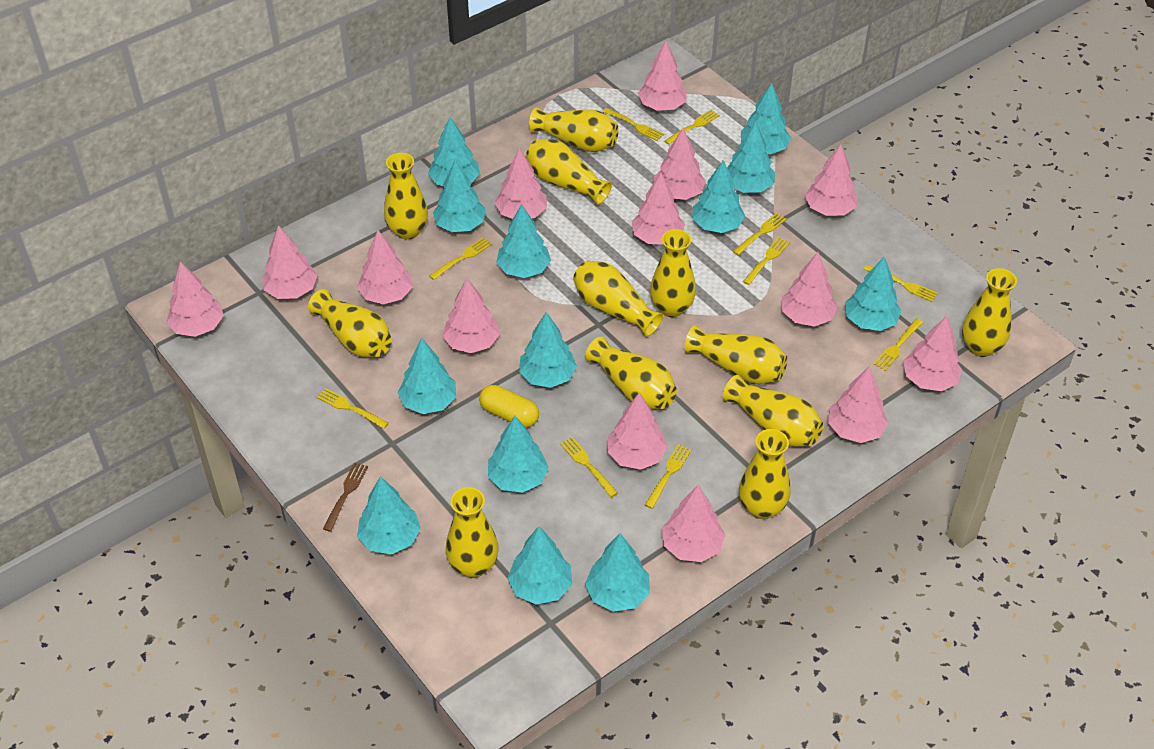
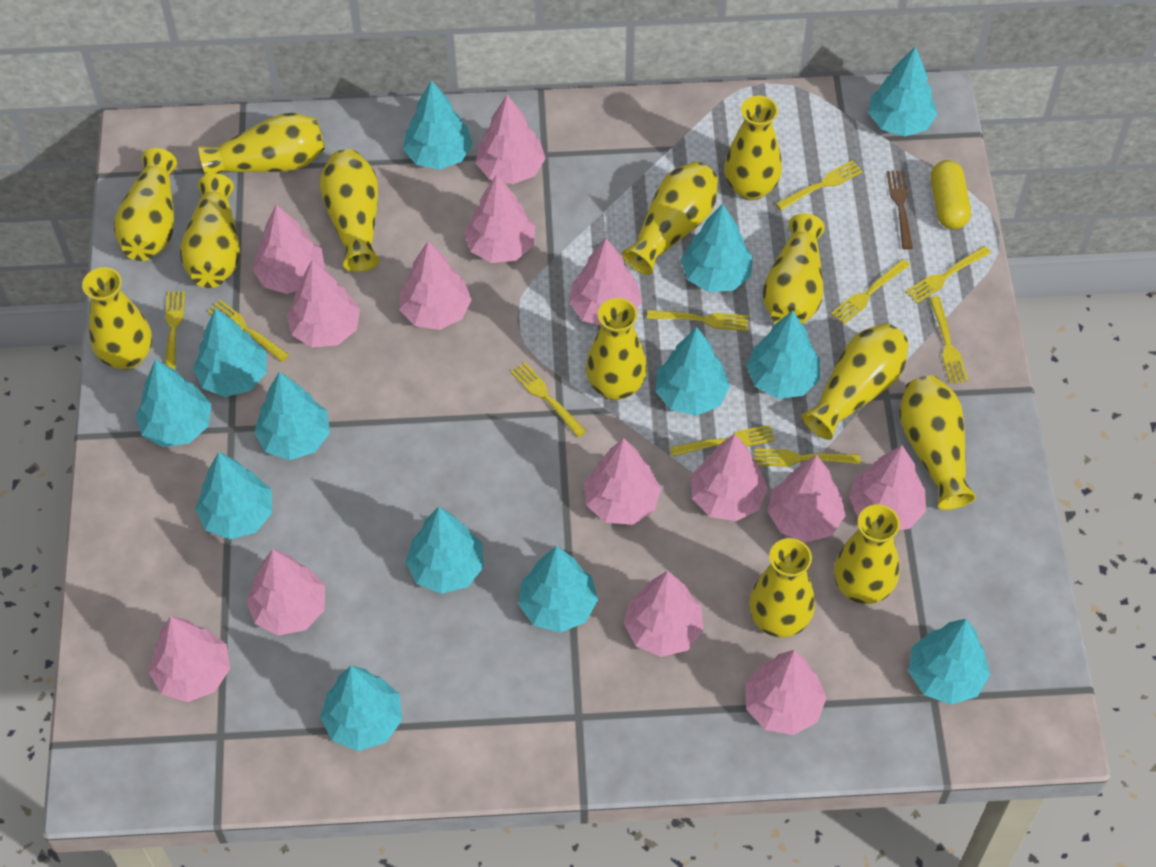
yellow vase: [308,289,392,357] [384,153,428,239] [446,487,499,578] [526,139,612,205] [529,107,619,152] [573,261,663,337] [585,337,677,409] [650,229,696,317] [685,325,788,384] [723,375,823,447] [739,429,790,519] [962,268,1017,357] = 12 -> [82,267,152,370] [114,148,177,261] [180,173,240,288] [198,113,325,175] [320,149,379,272] [586,298,647,400] [622,162,718,275] [724,96,782,200] [749,538,815,638] [763,213,825,324] [802,323,909,440] [834,504,900,604] [899,376,976,510] = 13

